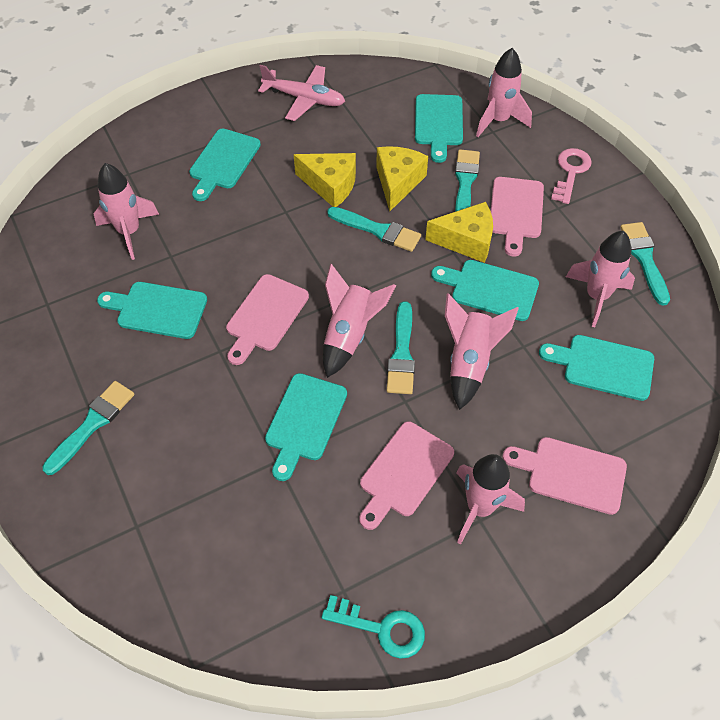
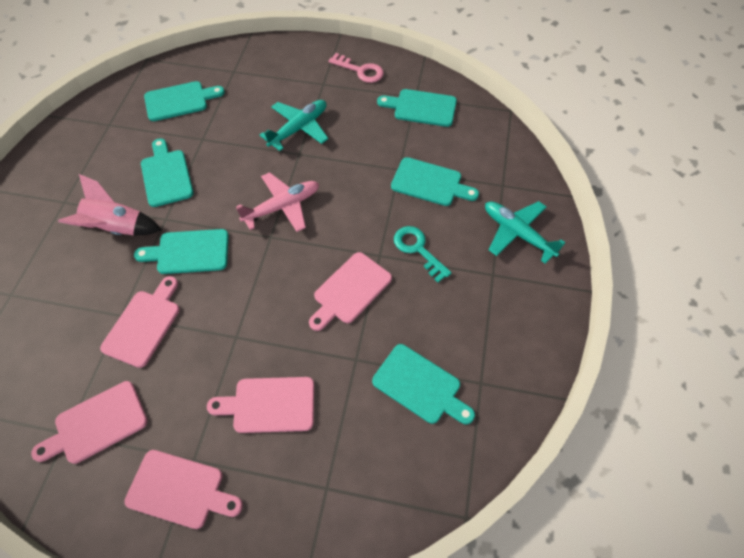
pink cutting board: [226,274,309,365] [359,421,454,530] [491,177,544,257] [503,437,627,515] = 4 -> [31,381,148,464] [100,276,180,368] [124,450,243,529] [207,377,314,433] [309,252,392,331] = 5
pink rocket: [93,163,159,260] [323,264,396,378] [445,293,519,410] [456,454,525,544] [476,48,532,137] [566,231,635,327] = 6 -> [58,174,161,236] = 1
turquoise brush: [42,381,134,475] [327,207,421,252] [387,301,415,394] [455,149,480,212] [620,222,670,306] = 5 -> none = 0
turquoise plane: none = 0 -> [260,100,328,151] [485,201,565,264] = 2
yellow cheese: [294,153,356,207] [376,146,428,211] [425,202,493,263] = 3 -> none = 0

